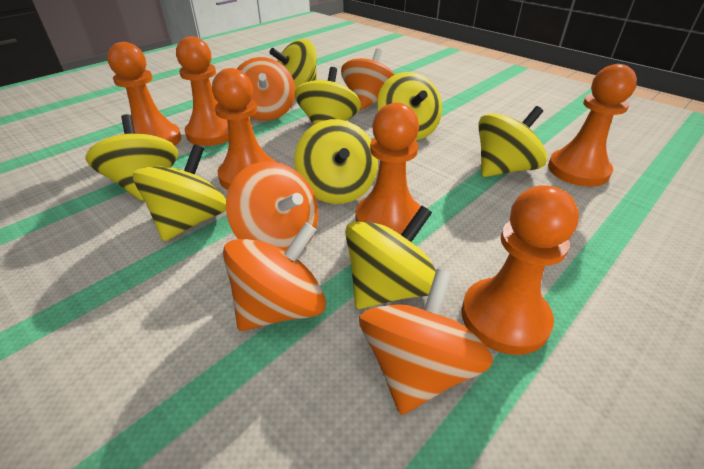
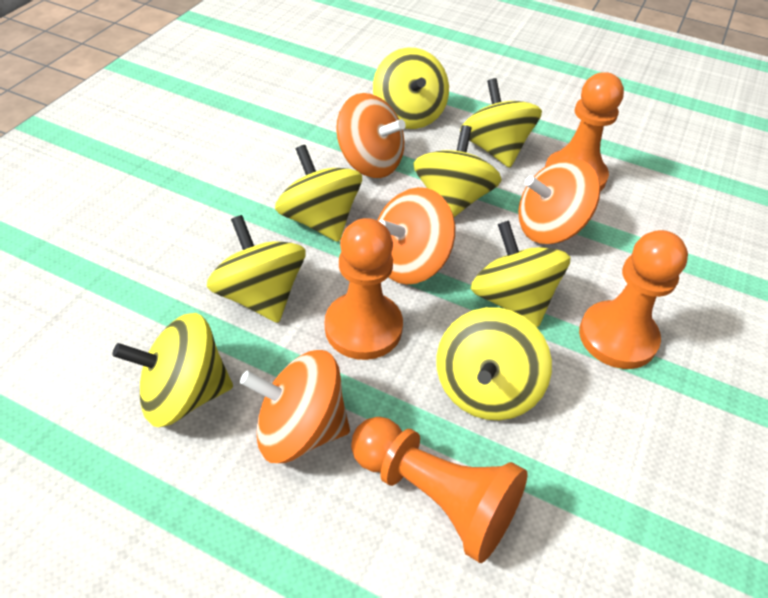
orange pawn: [107,42,181,146] [176,36,229,146] [212,68,276,190] [356,103,421,235] [461,185,579,355] [548,64,637,187] = 6 -> [325,218,403,360] [351,417,528,563] [545,72,624,192] [579,230,688,369] = 4
orange spinning top: [223,222,326,331] [226,161,318,251] [237,57,295,121] [341,48,395,110] [359,269,493,415] = 5 -> [240,350,350,463] [336,93,406,178] [377,187,455,285] [518,158,600,244] = 4

